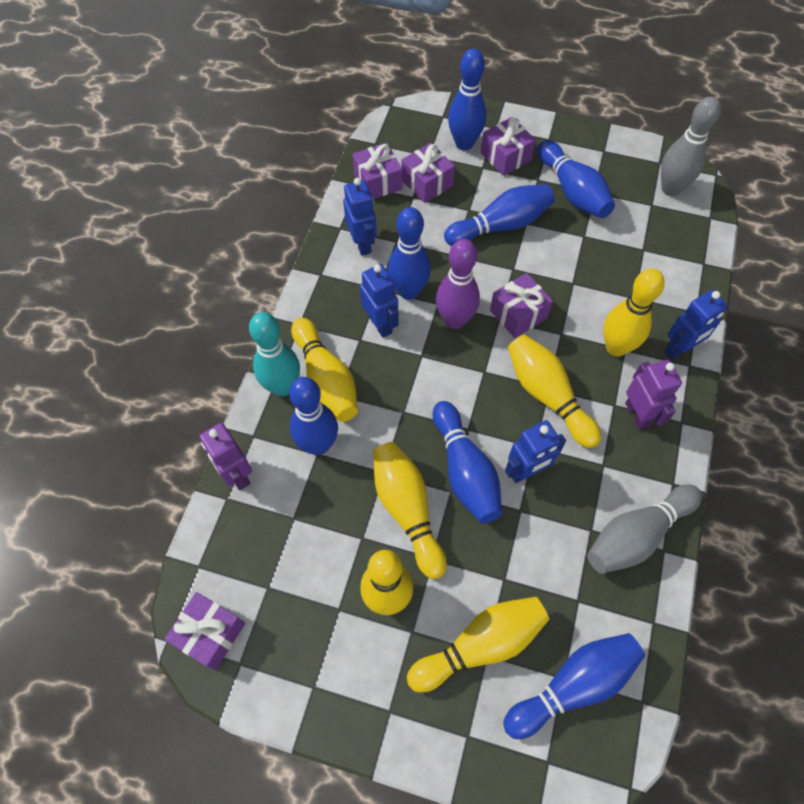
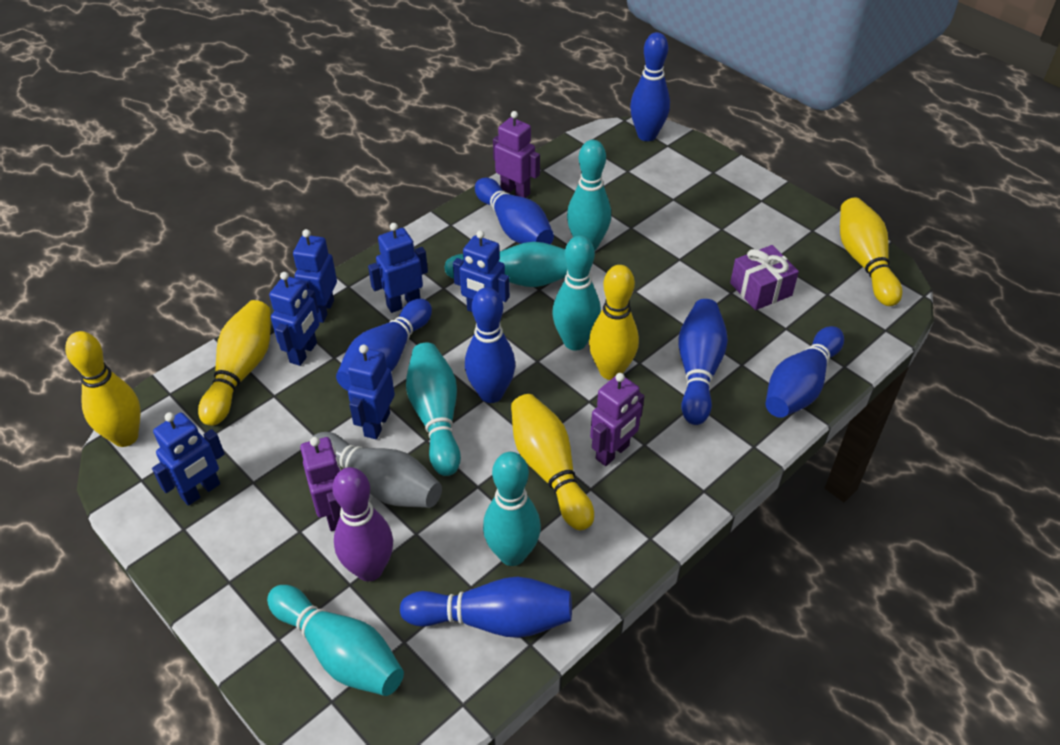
blue robot: [343,178,377,256] [360,264,399,338] [505,420,566,483] [664,290,728,360] = 4 -> [152,412,225,506] [269,272,319,366] [293,229,337,323] [348,345,395,439] [368,223,428,313] [453,230,510,312] = 6
grey bowling pin: [587,484,702,574] [661,97,721,196] = 2 -> [313,432,442,508] = 1
purple gift: [164,592,245,670] [353,143,402,199] [401,143,455,203] [481,117,536,176] [490,273,553,338] = 5 -> [730,245,799,310] = 1
purple robot: [199,423,252,490] [625,360,682,430] = 2 -> [300,437,341,531] [493,111,540,198] [590,373,644,466] = 3
turquoise bowling pin: [249,312,300,396] = 1 -> [267,585,404,696] [406,342,461,476] [445,242,568,287] [483,452,541,566] [552,235,601,350] [567,140,611,251] = 6
yellow bowling pin: [291,318,358,422] [360,550,413,615] [373,442,447,579] [407,597,549,692] [508,335,601,448] [603,269,665,357] = 6 -> [65,331,141,447] [198,300,271,426] [511,394,594,530] [589,265,639,380] [840,198,902,306] = 5

